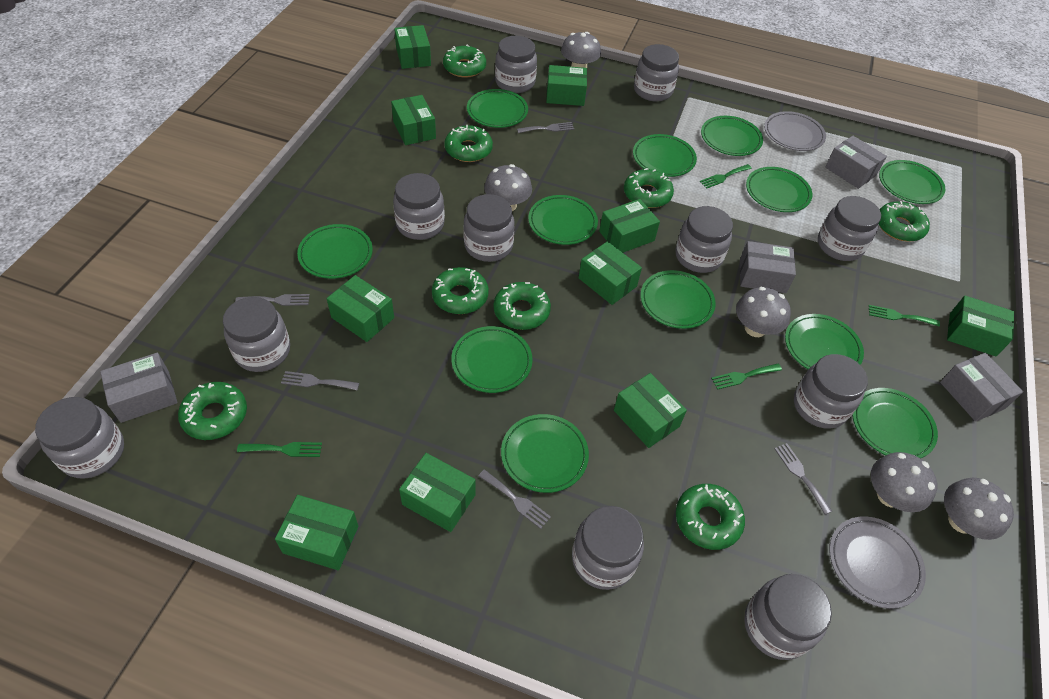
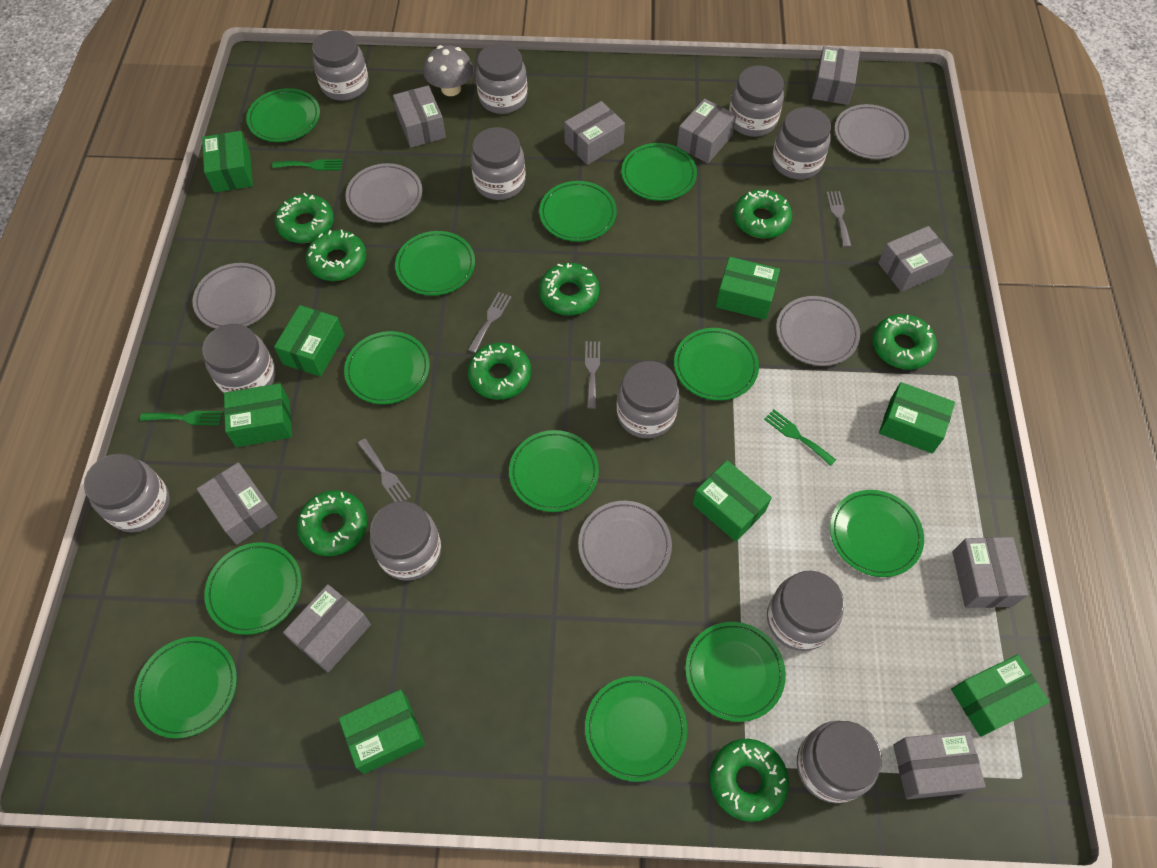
green box: [275,495,358,570] [327,275,394,342] [391,95,436,145] [394,25,431,69] [399,453,476,532] [546,65,587,106] [579,241,642,305] [599,199,660,253] [614,373,687,448] [947,296,1014,356] = 10 -> [202,131,253,193] [224,383,292,447] [274,305,345,377] [339,689,425,774] [693,460,772,542] [716,257,780,320] [879,382,955,454] [951,655,1050,737] = 8
green fork: [237,442,322,457] [700,164,752,189] [711,364,782,390] [869,305,940,327] = 4 -> [140,411,223,425] [272,159,342,170] [764,409,836,466] = 3
grey box: [100,353,177,423] [740,241,796,293] [825,136,887,189] [940,353,1023,422] = 4 -> [197,462,277,544] [283,584,371,672] [393,85,446,148] [564,101,625,165] [677,99,736,163] [812,46,860,105] [878,226,953,292] [893,731,986,799] [952,537,1028,608] = 9
grey fork: [235,294,310,306] [281,371,359,390] [479,470,551,529] [517,122,574,133] [774,443,832,515] = 5 -> [357,438,411,502] [468,292,512,353] [585,341,600,409] [826,191,851,247] = 4
grey mushroom: [484,164,532,211] [561,32,601,68] [736,287,791,337] [871,452,937,512] [944,478,1014,540] = 5 -> [424,45,473,96] = 1
grey plate: [764,111,826,151] [829,517,926,609] = 2 -> [192,263,276,329] [345,163,422,223] [578,501,672,589] [776,296,860,366] [835,104,909,159] = 5

